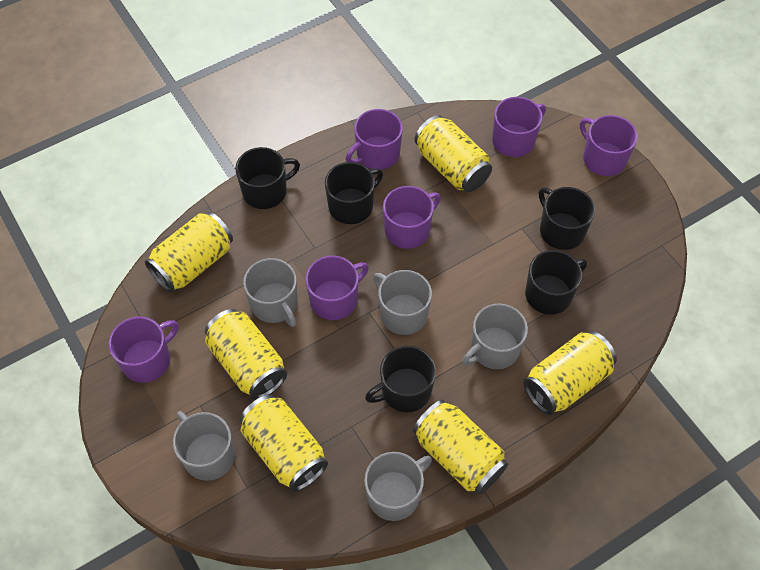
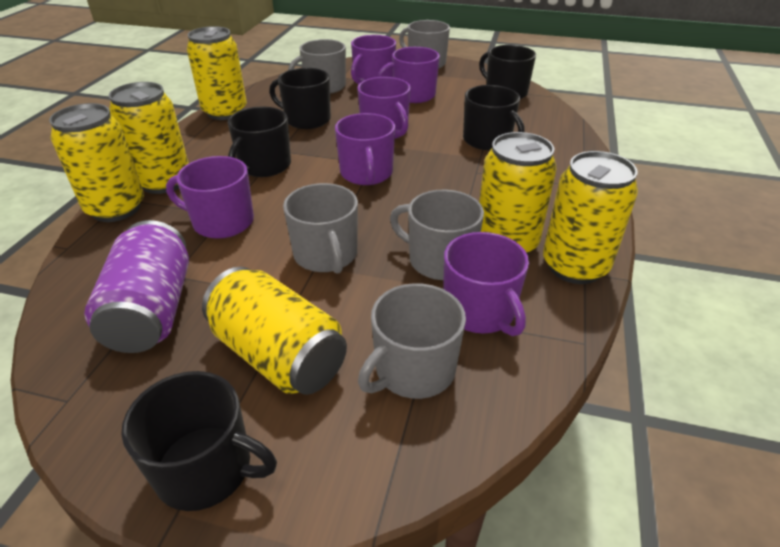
purple can: none = 0 -> [84,220,189,353] = 1

